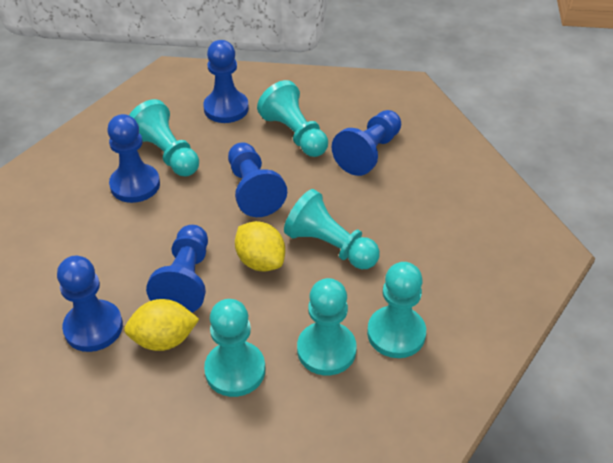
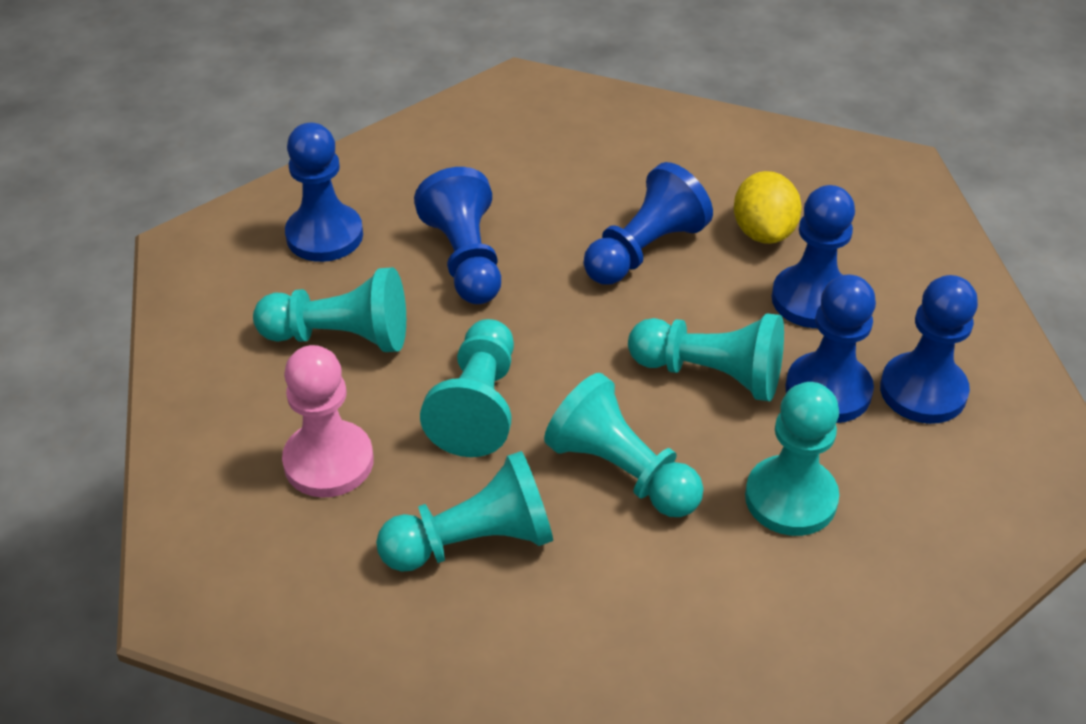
pink pawn: none = 0 -> [282,345,374,498] = 1
yellow lemon: [124,299,199,351] [235,221,285,271] = 2 -> [734,171,802,244] = 1

